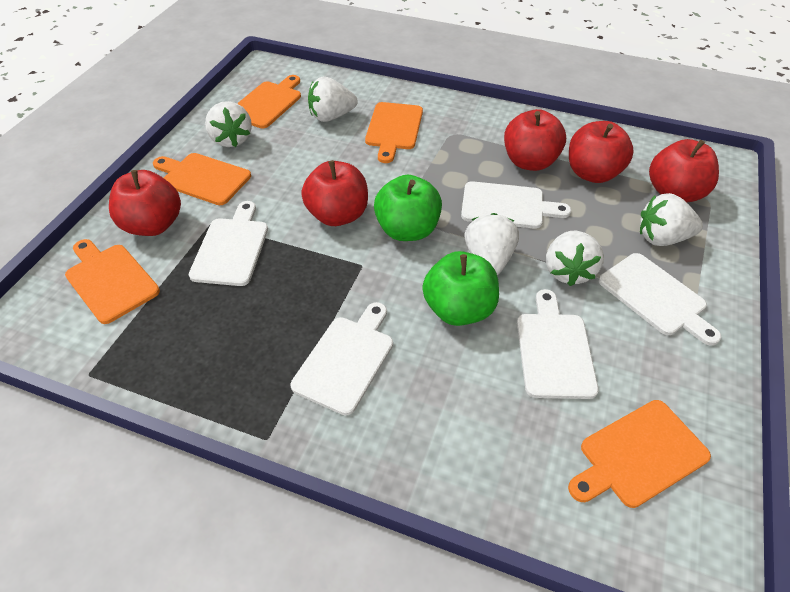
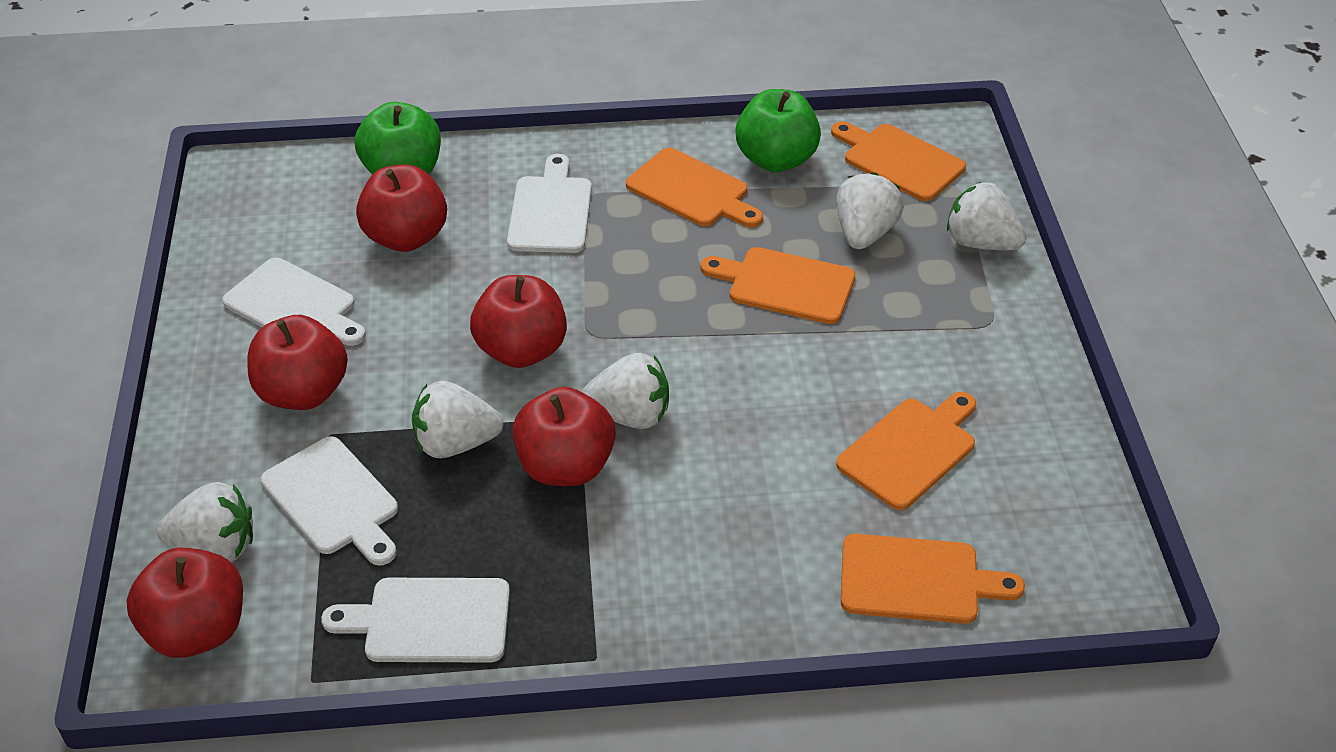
white cutting board: [189,201,268,286] [291,302,393,416] [461,181,571,229] [517,289,599,399] [599,253,721,346] = 5 -> [222,258,366,346] [261,436,398,566] [321,578,510,662] [507,154,592,253] = 4

